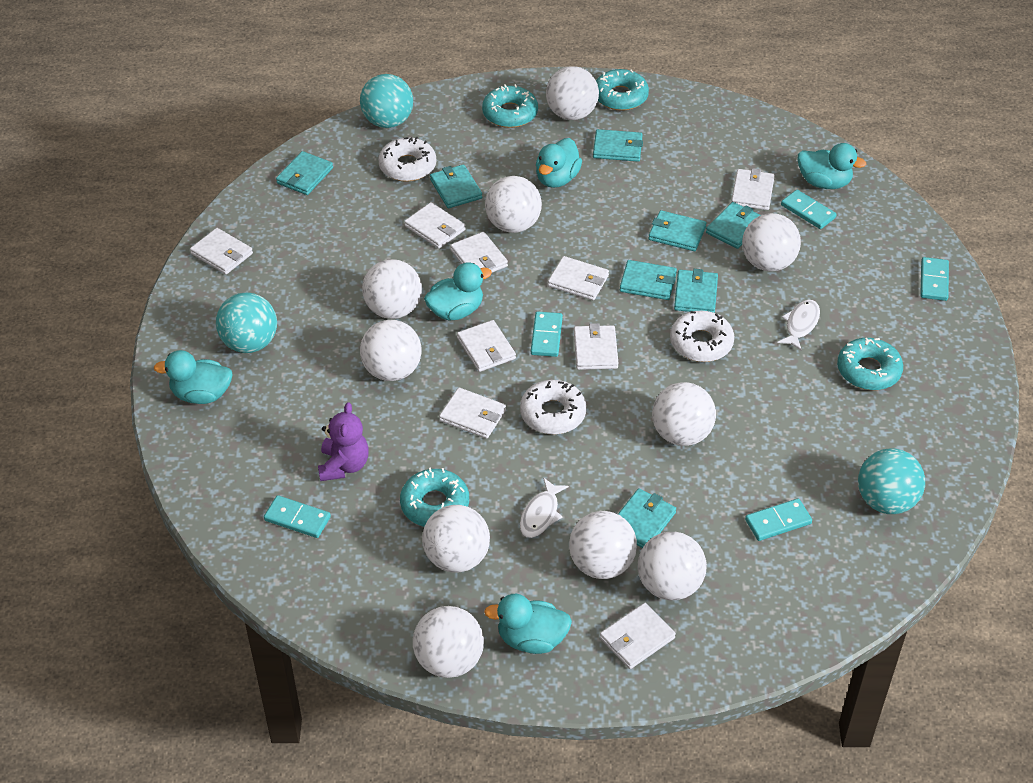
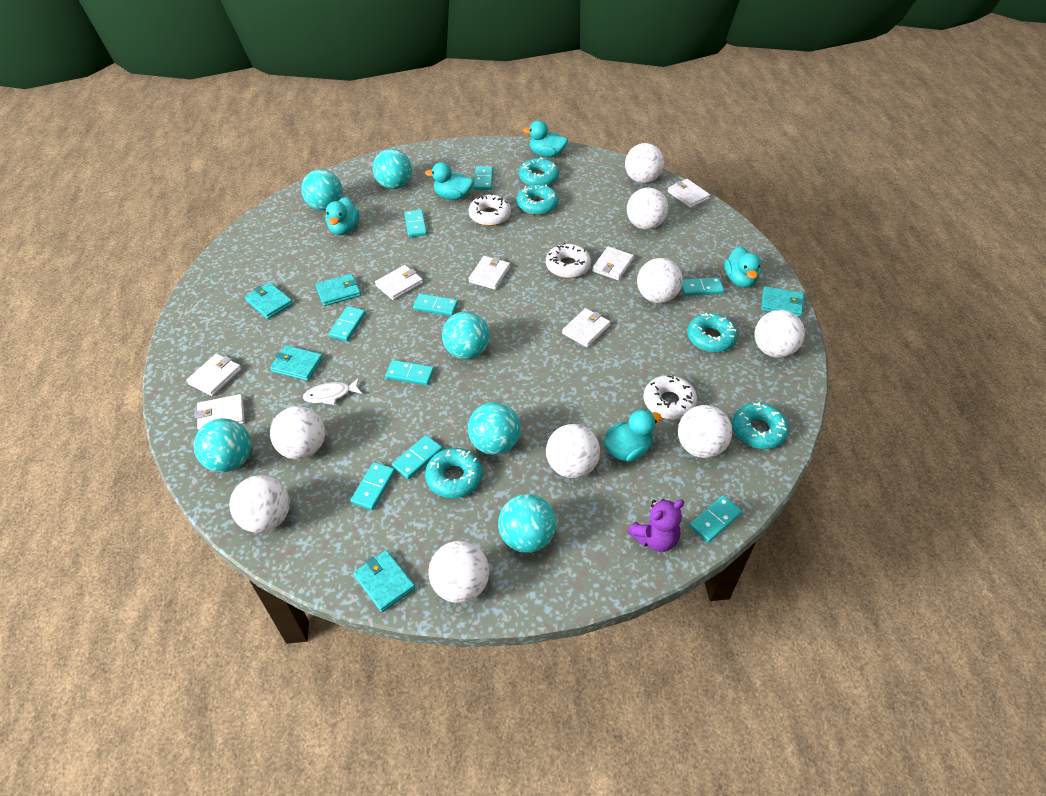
turquoise ball: [216,292,277,353] [360,74,413,128] [858,448,925,514] = 3 -> [194,418,251,472] [301,169,343,211] [373,149,412,189] [442,311,490,359] [468,402,521,455] [498,494,556,553] = 6
turquoise domino: [264,495,331,538] [531,311,563,357] [745,499,812,541] [781,190,837,229] [920,257,949,301] = 5 -> [329,306,366,341] [350,462,395,510] [385,360,434,385] [392,435,443,479] [404,209,427,237] [413,294,458,316] [474,166,493,190] [681,277,724,296] [689,496,742,543] = 9
turquoise donut: [400,467,469,527] [482,84,538,128] [596,69,649,111] [837,338,903,390] = 4 -> [425,448,483,498] [517,184,559,215] [519,157,559,186] [687,313,738,353] [732,402,789,449] = 5
turquoise wallet: [276,151,333,195] [430,164,482,208] [593,129,643,162] [618,488,676,548] [620,260,677,300] [649,210,707,251] [674,269,718,313] [706,202,761,249] = 8 -> [245,282,293,319] [270,345,323,381] [315,274,361,306] [353,550,415,612] [761,286,805,317] = 5
white ball: [360,320,421,381] [362,259,422,319] [413,606,484,678] [422,505,490,573] [485,176,542,233] [546,66,599,120] [569,511,637,579] [638,532,707,600] [652,382,716,446] [742,213,801,272] = 10 -> [229,475,290,533] [270,406,325,459] [428,541,489,603] [546,424,600,478] [625,143,664,183] [627,187,668,230] [637,258,683,303] [678,405,732,458] [755,310,805,358] = 9
white fish: [520,477,569,538] [777,300,820,351] = 2 -> [303,378,362,405] = 1
white wallet: [190,228,253,274] [404,202,466,249] [439,388,506,439] [450,232,508,273] [457,320,516,372] [548,256,609,300] [574,323,619,370] [600,603,676,669] [731,168,775,210] = 9 -> [186,354,242,396] [195,394,245,430] [375,265,423,300] [468,256,510,290] [562,308,610,347] [592,246,634,280] [667,179,710,208] = 7

